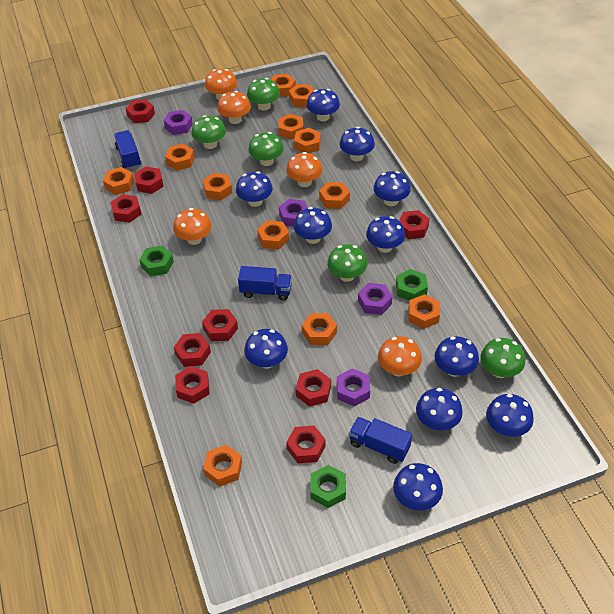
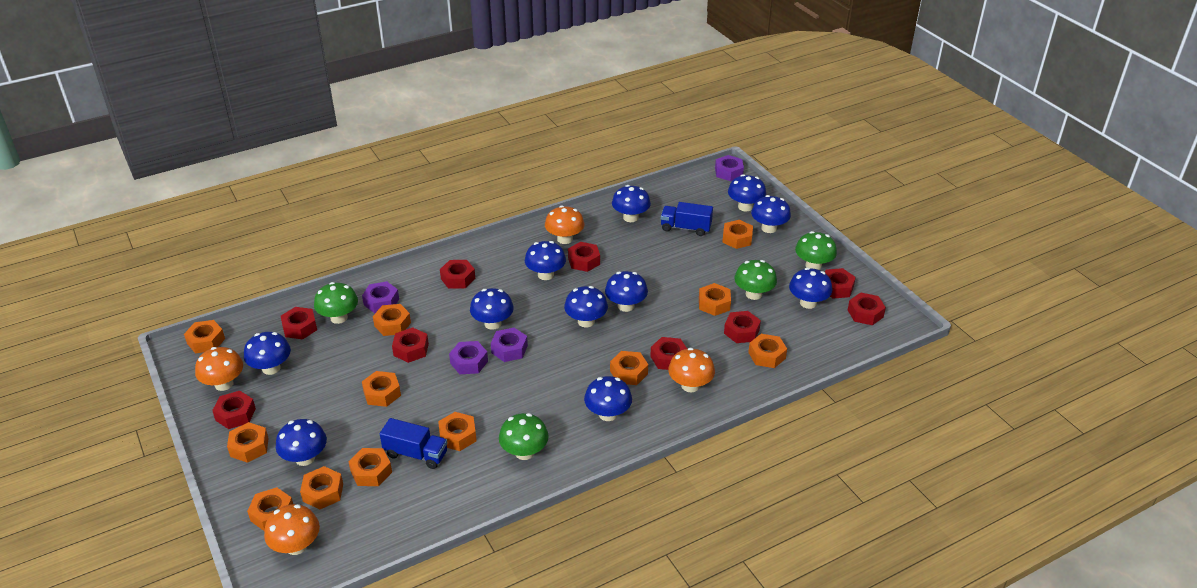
blue truck: [114,130,141,169] [238,266,292,301] [349,417,412,464] = 3 -> [380,418,448,469] [661,202,713,236] = 2
green mushroom: [192,115,226,149] [247,78,280,111] [248,132,284,166] [327,244,367,282] [481,338,525,378] = 5 -> [314,282,358,324] [499,413,549,460] [734,260,777,300] [795,231,837,270] = 4
green nut: [139,246,174,276] [310,465,346,508] [396,269,428,301] = 3 -> none = 0
orange mushroom: [173,208,212,245] [205,69,237,100] [217,91,251,124] [286,152,323,187] [378,336,422,377] = 5 -> [195,347,243,391] [264,504,320,555] [545,205,585,244] [668,348,715,392] = 4

